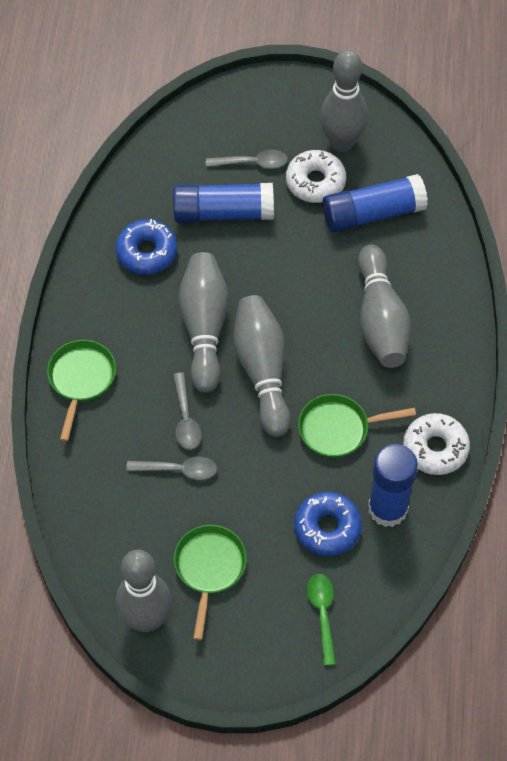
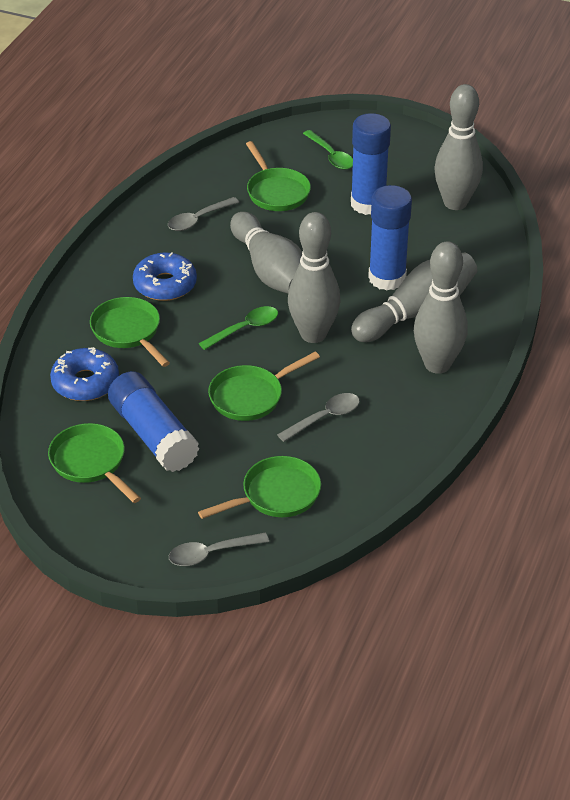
green pan: [47,340,116,442] [174,525,247,640] [298,394,416,458] = 3 -> [48,423,141,503] [90,297,170,367] [198,456,321,519] [208,352,320,421] [246,141,311,211] = 5
green spoon: [307,574,336,666] = 1 -> [199,306,278,350] [303,130,353,170] = 2
white donut: [286,150,346,203] [403,413,470,475] = 2 -> none = 0

